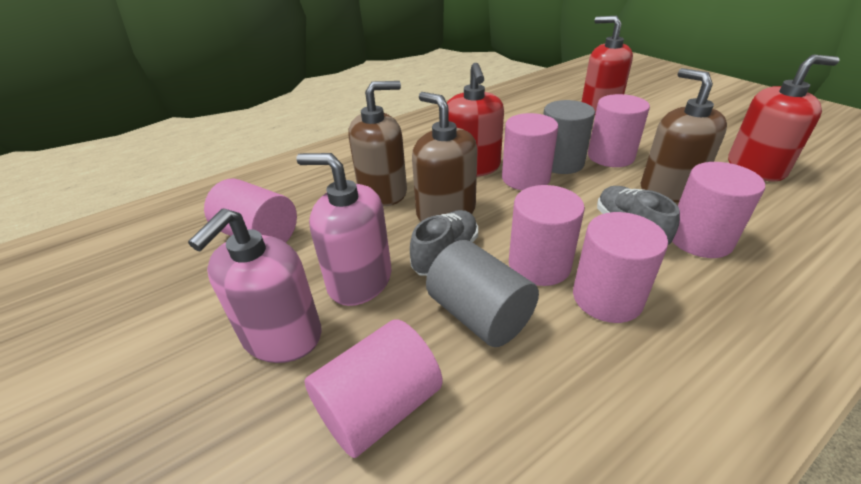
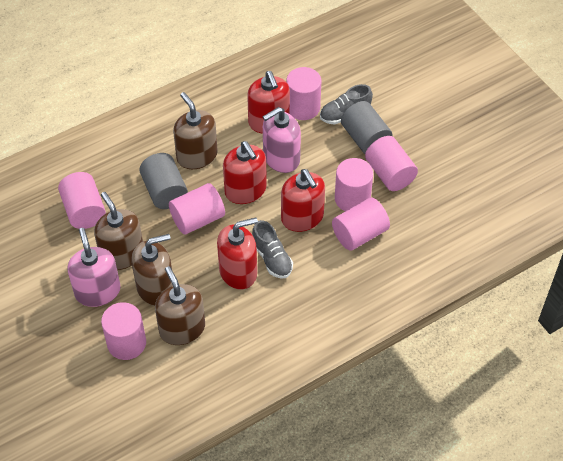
brown soap dispenser: [349,81,407,206] [412,92,477,222] [641,68,727,202] = 3 -> [94,192,143,270] [131,234,173,306] [155,266,205,345] [173,92,218,169] = 4
red soap dispenser: [447,62,504,177] [582,16,633,114] [728,55,839,181] = 3 -> [217,217,258,290] [223,141,267,204] [247,71,290,134] [281,169,325,232] = 4

